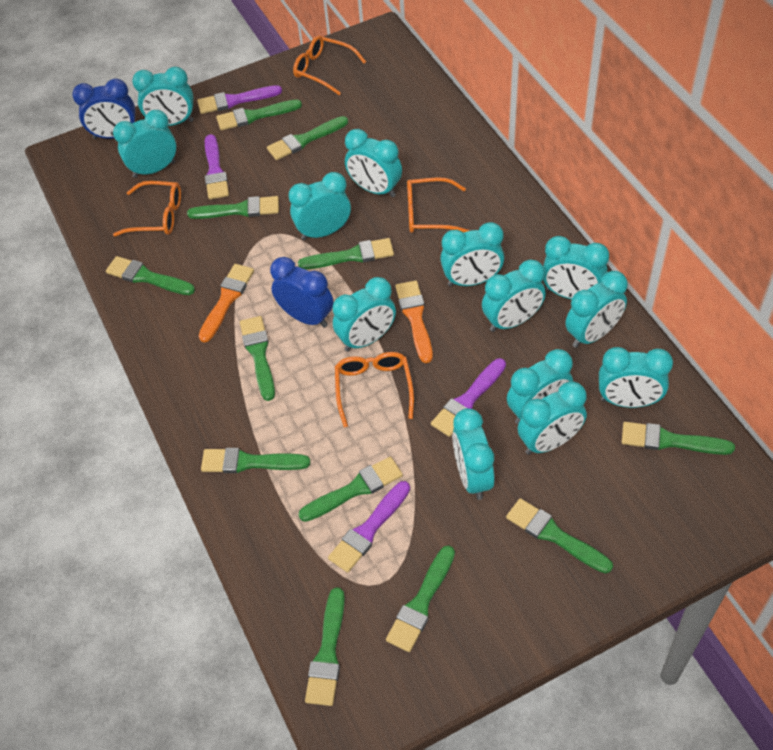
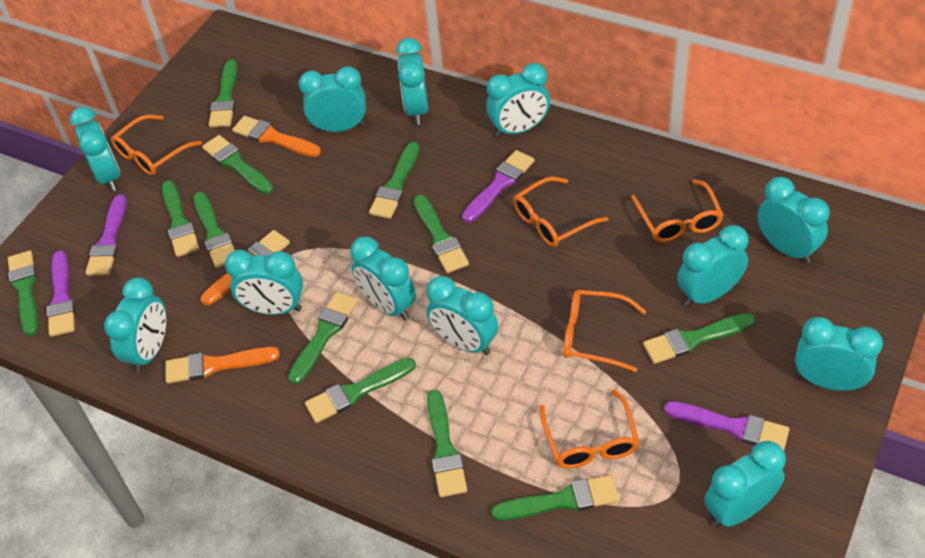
blue clock: [72,79,135,139] [270,257,333,328] = 2 -> none = 0
orange brush: [199,264,254,342] [396,281,433,363] = 2 -> [165,347,280,384] [201,230,290,305] [232,116,321,157] = 3
orange glasses: [113,181,181,237] [293,35,366,95] [335,352,414,427] [407,177,470,233] = 4 -> [111,115,202,175] [513,177,609,247] [540,389,640,469] [563,290,647,372] [631,179,724,242] = 5
turquoise clock: [113,110,176,178] [132,67,194,126] [289,172,351,240] [333,277,396,352] [345,129,402,197] [440,222,504,287] [452,408,495,500] [482,259,546,332] [507,349,573,424] [518,381,587,455] [543,236,609,299] [565,271,628,348] [599,347,673,408] = 13 -> [70,107,120,191] [104,277,166,373] [225,250,303,315] [299,66,366,132] [350,236,416,320] [396,38,428,125] [426,276,498,355] [486,63,550,137] [677,225,749,307] [704,441,786,528] [757,177,830,263] [795,317,883,391] = 12

